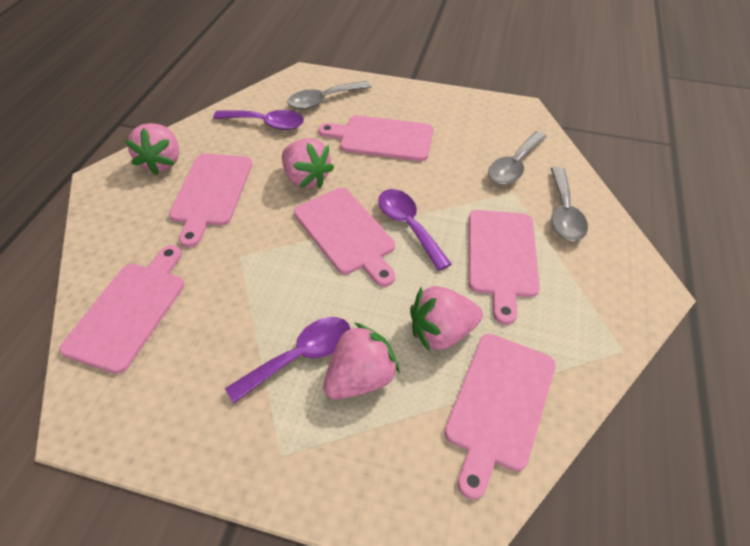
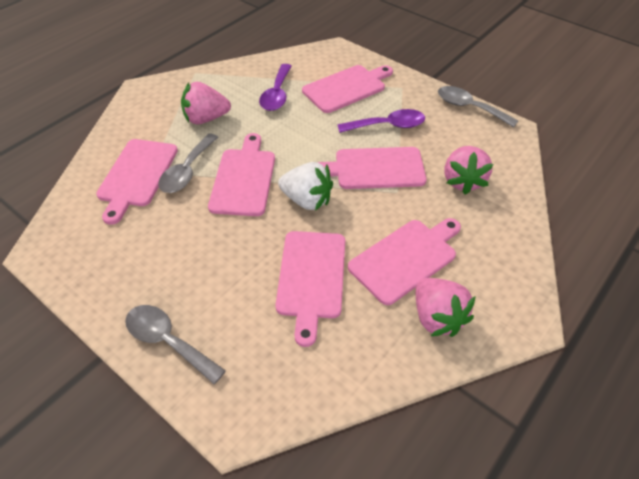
pink strawberry: [125,123,179,175] [282,138,335,188] [323,322,400,399] [410,286,483,352] = 4 -> [181,82,231,124] [416,278,476,337] [444,146,493,195] = 3
purple spoon: [213,110,304,130] [225,317,351,403] [378,189,452,271] = 3 -> [259,64,292,111] [337,109,425,133] = 2
white strawberry: none = 0 -> [278,162,333,211] = 1

